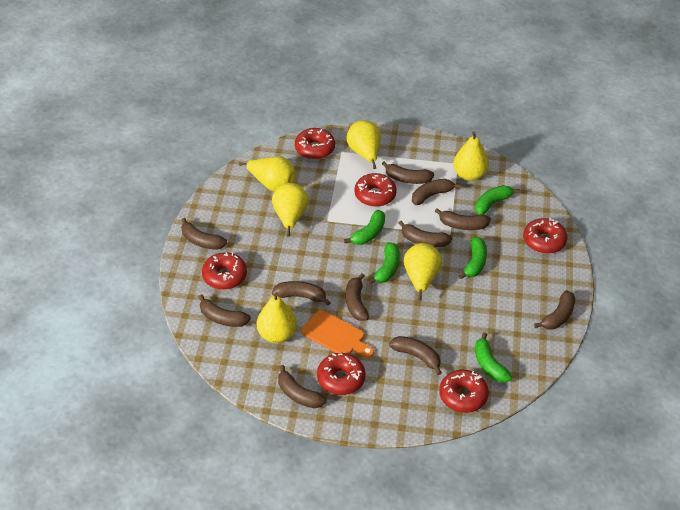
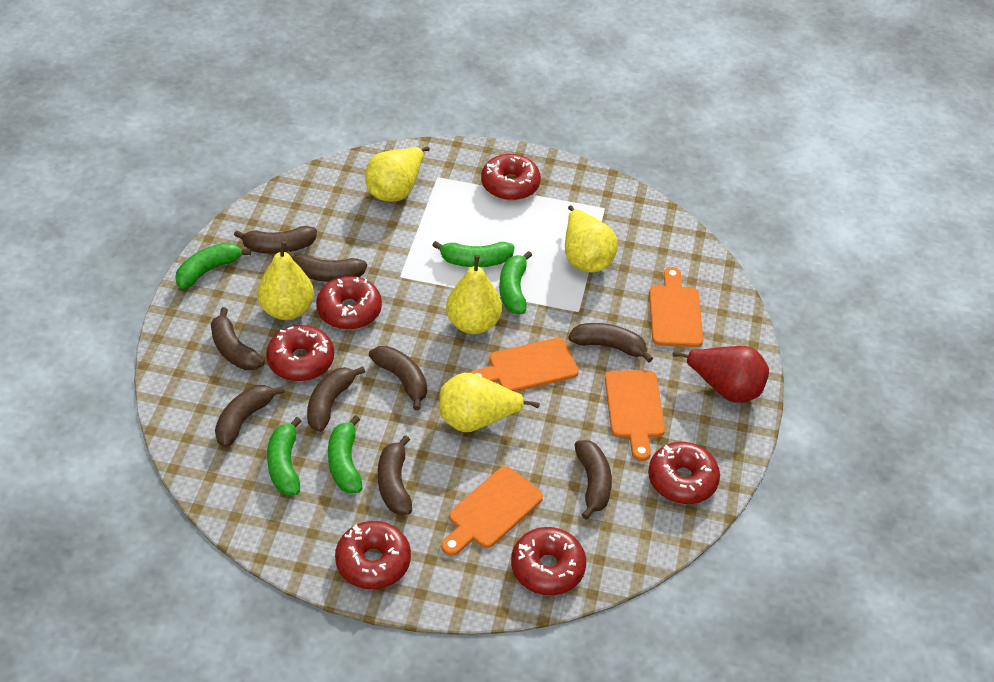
brown banana: [181,218,227,250] [199,294,251,327] [272,281,331,305] [278,365,327,408] [346,273,369,321] [382,161,434,184] [389,336,442,375] [398,221,452,247] [412,179,461,205] [435,208,491,230] [534,290,575,330] = 11 -> [211,307,265,370] [215,385,285,448] [234,226,317,254] [286,251,367,282] [307,366,365,432] [369,346,427,410] [378,435,412,515] [569,323,653,363] [575,440,612,520] = 9
orange cutting board: [301,310,374,358] = 1 -> [441,466,543,556] [470,338,579,392] [605,370,665,461] [649,267,703,347] = 4
red pear: none = 0 -> [672,346,769,403] = 1
yellow pear: [239,156,295,192] [257,292,297,343] [272,183,309,237] [346,120,381,169] [404,243,442,301] [453,131,489,181] = 6 -> [257,241,314,320] [365,146,430,202] [440,373,540,432] [446,255,502,334] [565,205,618,272] = 5

